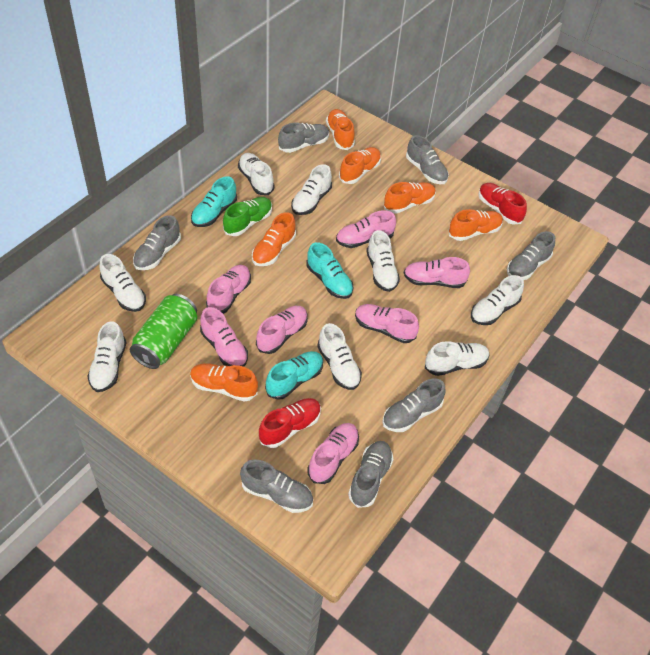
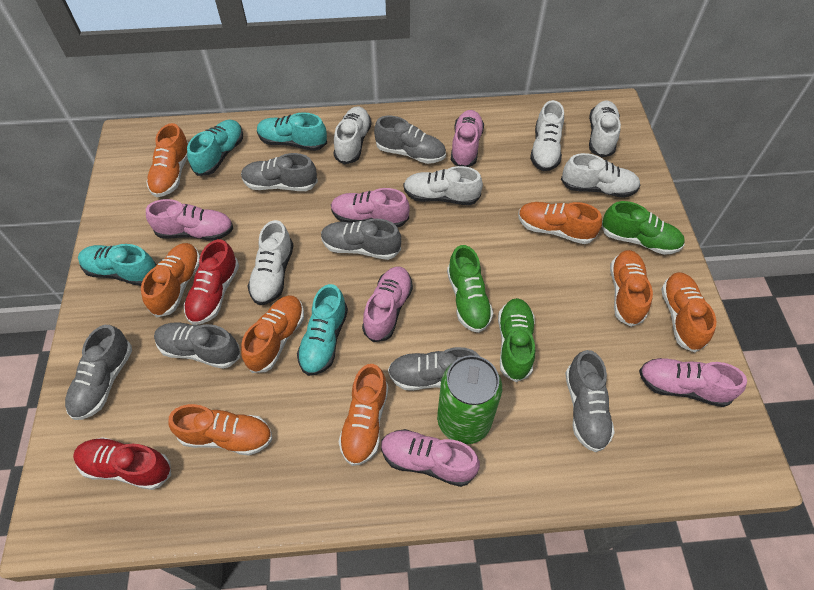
green shoe: [223,197,272,236] = 1 -> [447,245,493,333] [498,298,535,382] [602,201,685,255] = 3
orange shoe: [190,363,258,402] [252,212,296,266] [326,109,355,150] [339,147,381,184] [384,182,436,214] [449,209,503,241] = 6 -> [141,243,200,317] [146,123,189,197] [168,404,272,455] [241,295,304,373] [338,364,388,466] [518,202,602,244] [610,250,653,327] [661,272,716,352] = 8
pink shoe: [200,307,248,367] [206,265,251,314] [256,306,308,354] [307,423,359,484] [336,210,396,248] [355,304,419,343] [404,257,470,288] = 7 -> [146,199,233,241] [331,188,410,228] [362,266,413,342] [381,429,480,487] [451,110,484,167] [639,358,747,407] = 6
turquoise shoe: [191,176,237,227] [265,351,323,400] [306,242,353,299] = 3 -> [78,244,157,286] [187,120,243,176] [257,112,327,151] [297,284,348,376] = 4
white shoe: [87,321,127,392] [99,254,146,312] [238,153,274,195] [291,164,332,215] [317,323,362,390] [366,230,400,292] [425,341,489,376] [471,275,524,325] = 8 -> [248,220,294,305] [334,106,372,164] [404,166,483,205] [530,100,564,171] [561,153,641,198] [589,101,621,158] = 6

